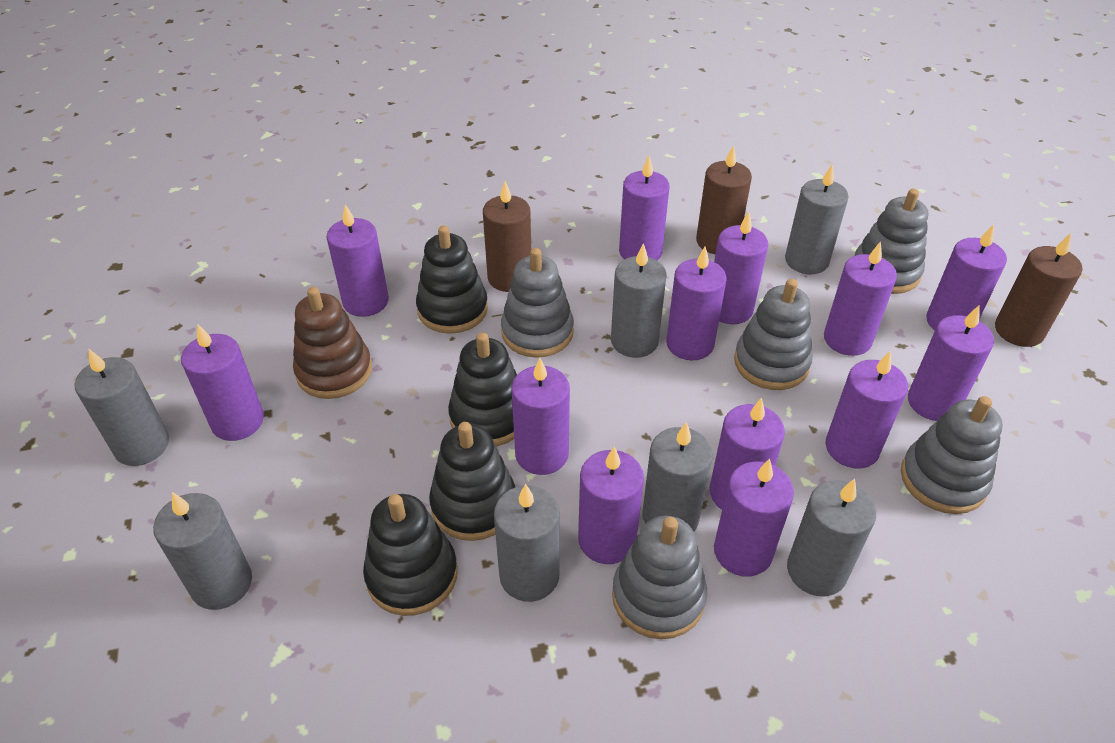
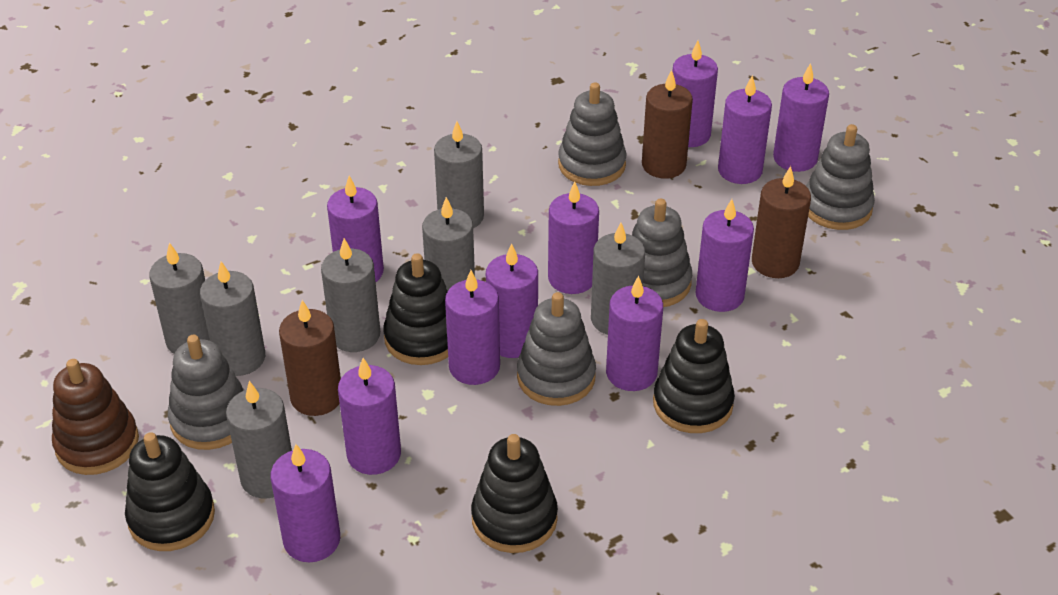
purple candle: [181,324,264,441] [327,204,389,317] [511,358,570,475] [578,446,644,564] [619,156,670,260] [666,246,727,360] [710,398,785,510] [714,212,768,324] [714,459,794,577] [824,241,897,356] [825,352,908,468] [908,305,994,421] [926,224,1007,330] = 13 -> [271,444,340,562] [327,176,384,282] [338,358,401,475] [445,270,500,385] [486,243,538,358] [548,182,599,294] [606,275,663,391] [672,41,718,147] [695,199,754,312] [718,75,772,184] [773,63,829,172] = 11

